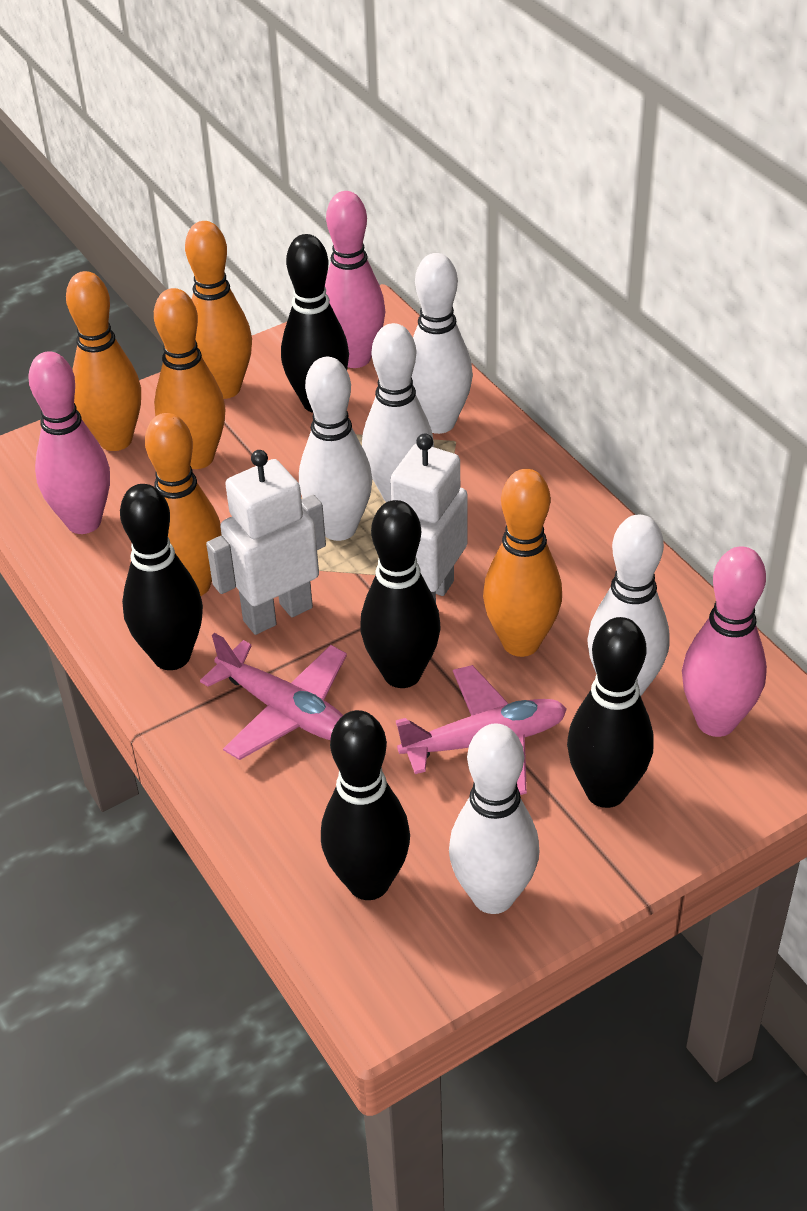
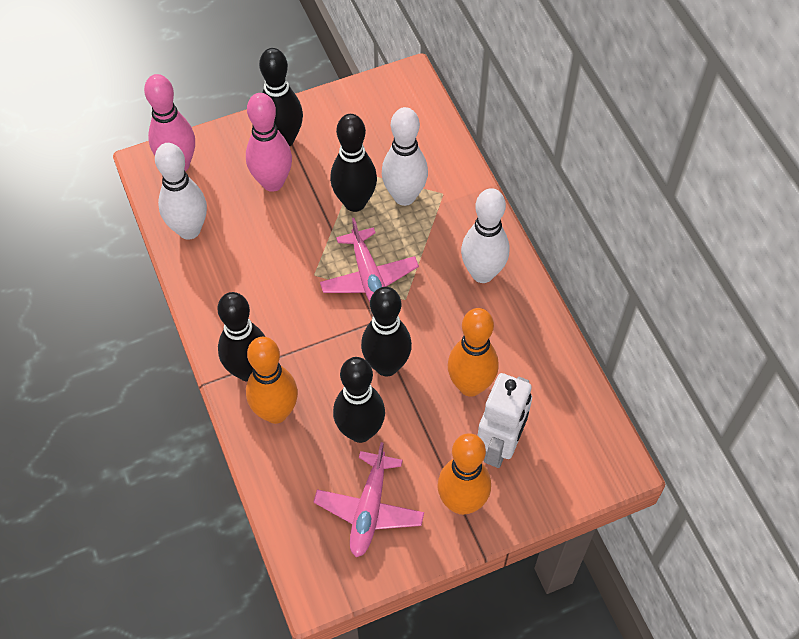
orange bowling pin: [66,271,141,451] [145,413,222,596] [154,288,226,469] [185,221,252,399] [483,469,562,657] = 5 -> [246,337,298,424] [438,433,491,515] [448,308,499,397] = 3
pink bowling pin: [29,351,110,534] [325,191,385,368] [682,546,767,737] = 3 -> [144,74,195,171] [246,93,292,192] = 2
white bowling pin: [299,357,372,541] [362,323,434,502] [411,253,473,434] [449,723,540,914] [587,515,670,696] = 5 -> [155,143,207,240] [382,107,428,206] [461,188,509,283] = 3
white robot: [206,450,326,635] [390,433,468,603] = 2 -> [478,373,532,468] = 1

